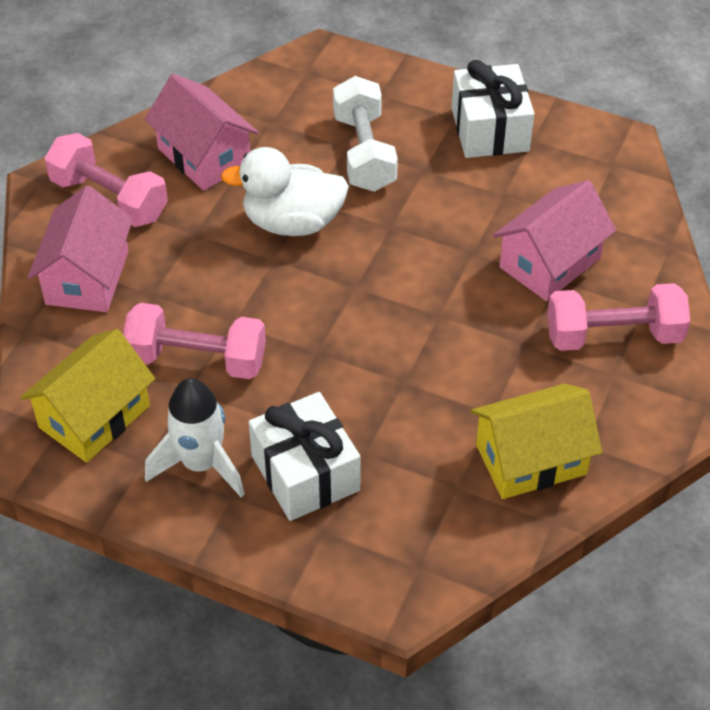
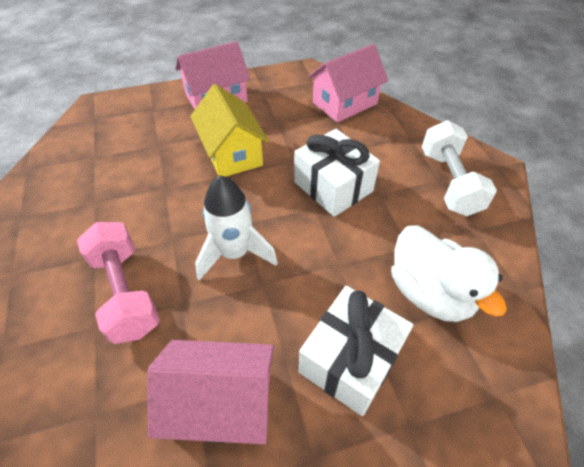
pink dumbbell: [44,133,168,227] [123,303,266,379] [547,283,690,351] = 3 -> [77,222,160,344] = 1
yellow house: [20,329,155,463] [471,384,602,499] = 2 -> [190,84,269,177] = 1

